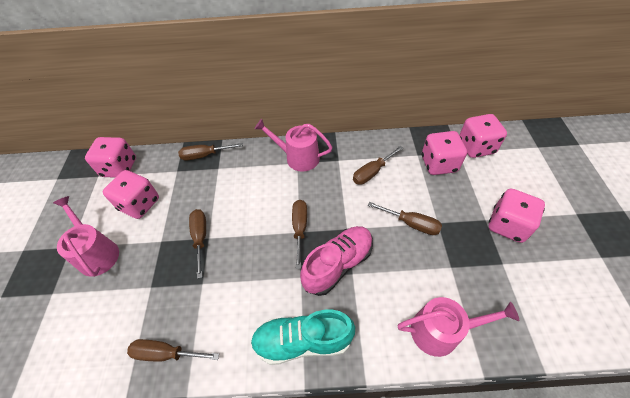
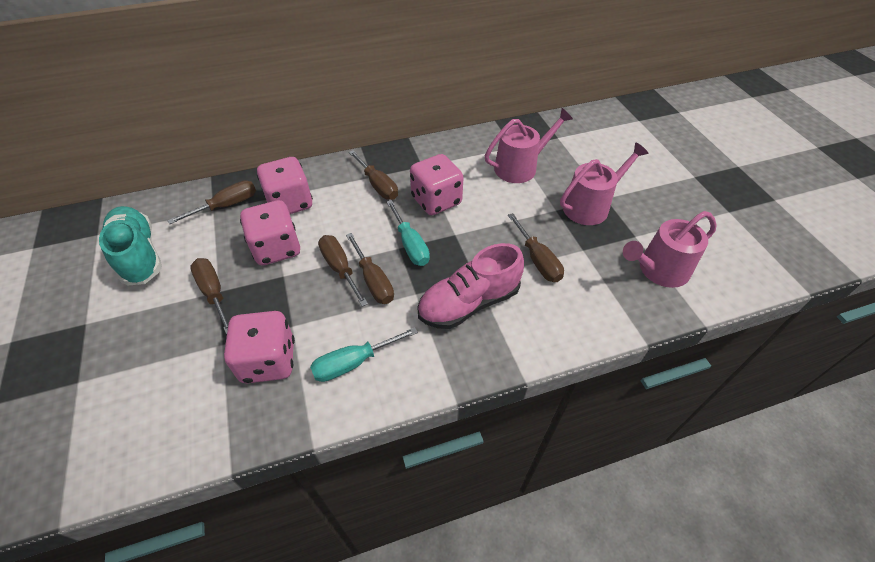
pink dice: [85,137,136,178] [103,170,159,219] [422,131,467,175] [459,114,507,158] [489,189,545,243] = 5 -> [224,311,295,383] [240,200,300,266] [257,157,313,214] [410,154,464,215] = 4
turquoise screwdriver: none = 0 -> [310,327,418,382] [387,200,430,266] = 2

